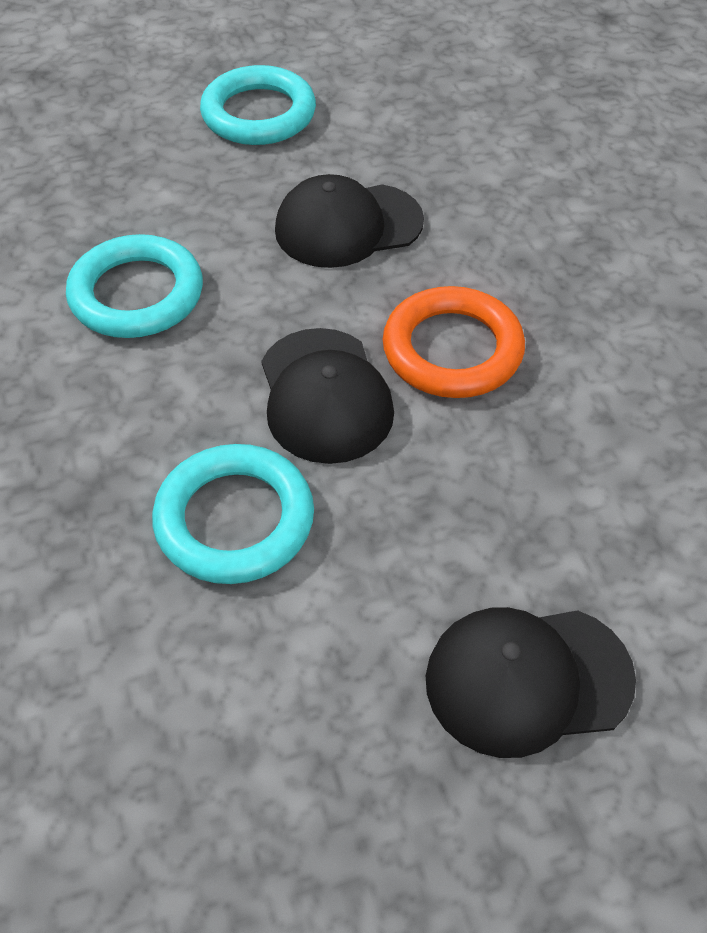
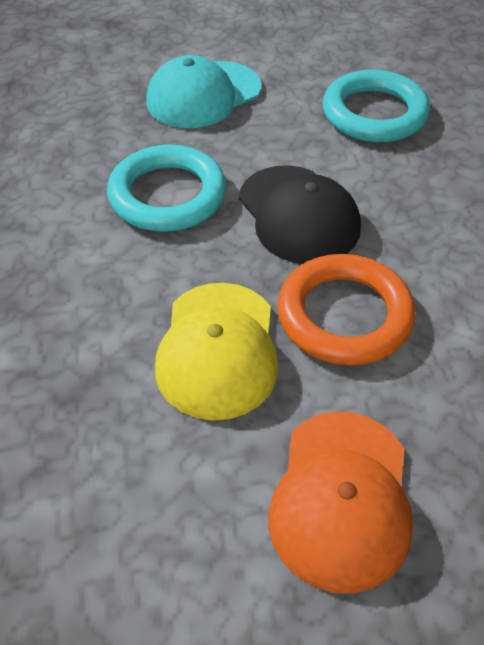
black cap: [261,328,394,464] [275,174,424,268] [426,607,636,758] = 3 -> [239,165,361,264] = 1
orange cap: none = 0 -> [268,412,413,594] = 1
turquoise cap: none = 0 -> [146,55,261,128] = 1
turquoise ring: [66,234,203,338] [152,444,314,584] [200,65,316,145] = 3 -> [107,144,227,232] [322,70,430,142] = 2
yellow cap: none = 0 -> [155,283,279,420] = 1

